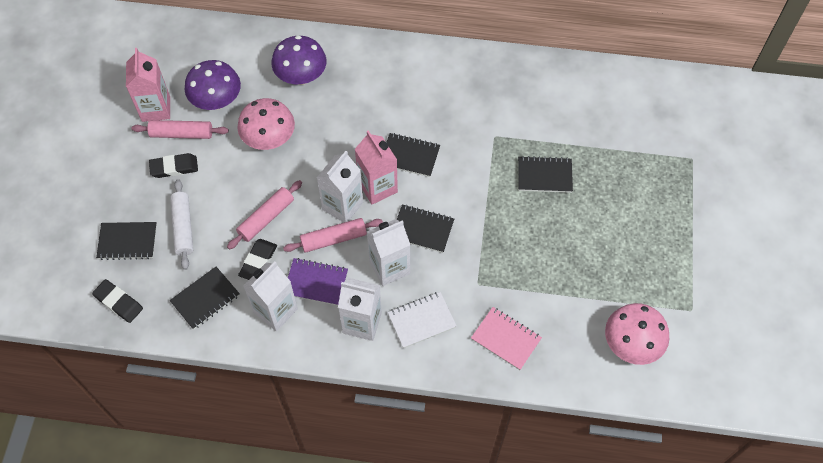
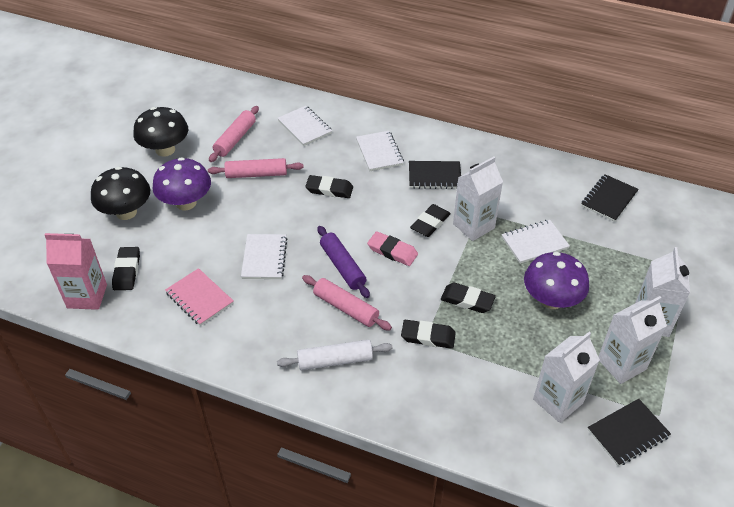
black eraser: [92,279,143,323] [149,153,198,178] [238,239,277,280] = 3 -> [112,247,140,290] [305,175,353,198] [401,320,456,349] [410,204,451,237] [441,283,496,313] = 5
black mushroom: none = 0 -> [91,167,150,220] [133,107,188,157] = 2
black notebook: [96,222,157,260] [170,267,240,330] [386,133,440,177] [397,205,454,253] [518,156,573,193] = 5 -> [409,161,461,189] [581,174,639,222] [588,399,671,466] = 3
pink carton: [126,48,170,122] [355,130,398,205] = 2 -> [44,233,107,310] = 1
pink eraser: none = 0 -> [367,231,418,266] = 1
pink mushroom: [237,98,295,150] [605,303,669,365] = 2 -> none = 0
purple notebook: [288,258,348,306] = 1 -> none = 0
purple rolling pin: none = 0 -> [317,226,370,298] = 1
white notebook: [388,292,457,348] = 1 -> [241,234,287,279] [278,106,332,146] [356,131,404,171] [502,220,570,264] = 4

